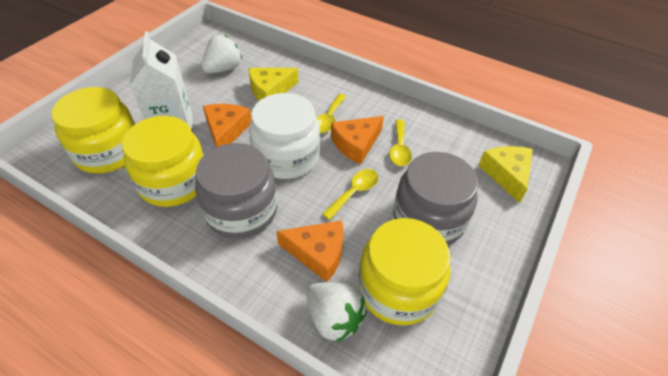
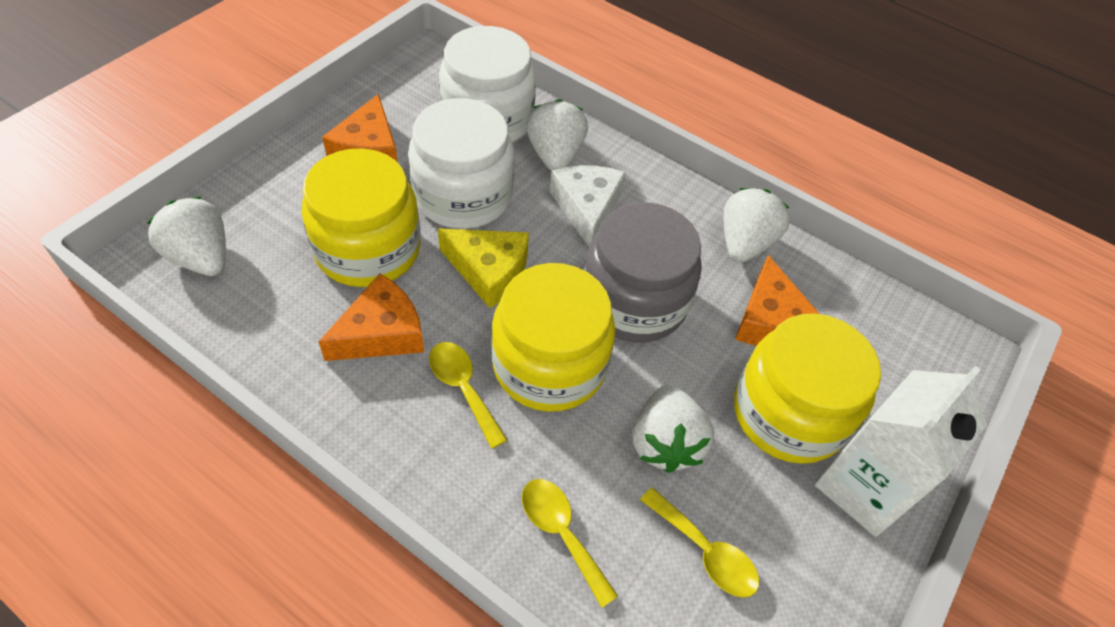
grey jar: [195,143,277,239] [393,152,478,245] = 2 -> [584,202,702,342] = 1
white cheese: none = 0 -> [550,165,626,247] = 1
white jar: [249,93,320,179] = 1 -> [408,98,514,229] [439,26,536,143] = 2
white strawberry: [202,35,242,73] [306,282,367,343] = 2 -> [147,197,226,276] [526,99,588,171] [632,385,714,473] [724,188,790,262] = 4
yellow cheese: [249,68,298,101] [478,146,533,203] = 2 -> [438,229,529,308] = 1

